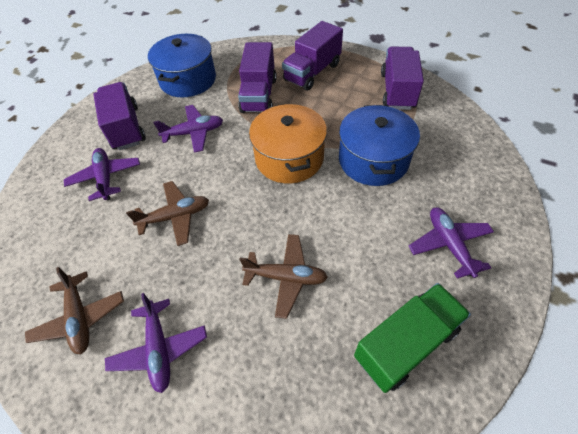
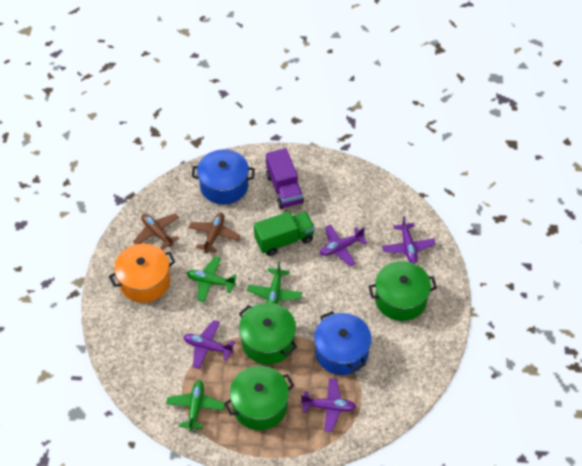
brown plane: [25,267,124,354] [126,181,209,246] [239,234,328,319] = 3 -> [133,214,179,250] [188,213,240,253] = 2
green plane: none = 0 -> [166,380,225,431] [187,256,237,302] [247,261,302,304] = 3
green pot: none = 0 -> [224,366,295,430] [239,303,297,365] [369,261,437,321] = 3
purple truck: [93,82,146,150] [238,42,277,113] [282,21,343,90] [381,47,424,110] = 4 -> [266,148,304,209] = 1

